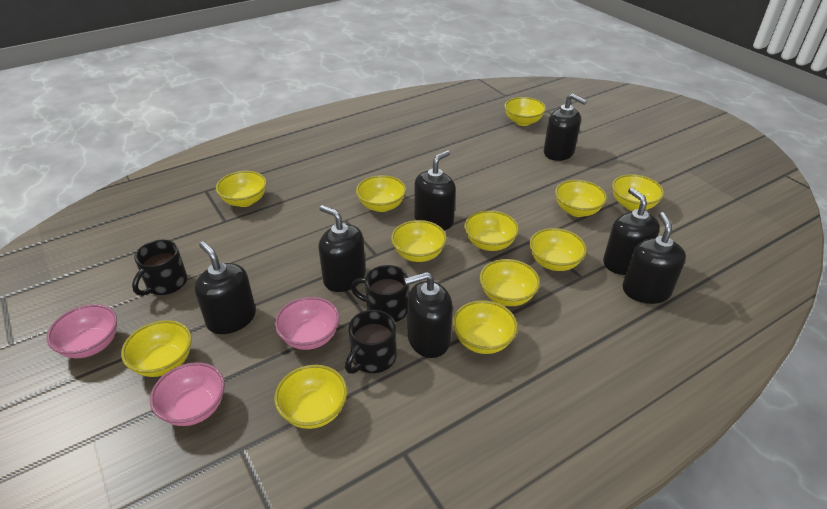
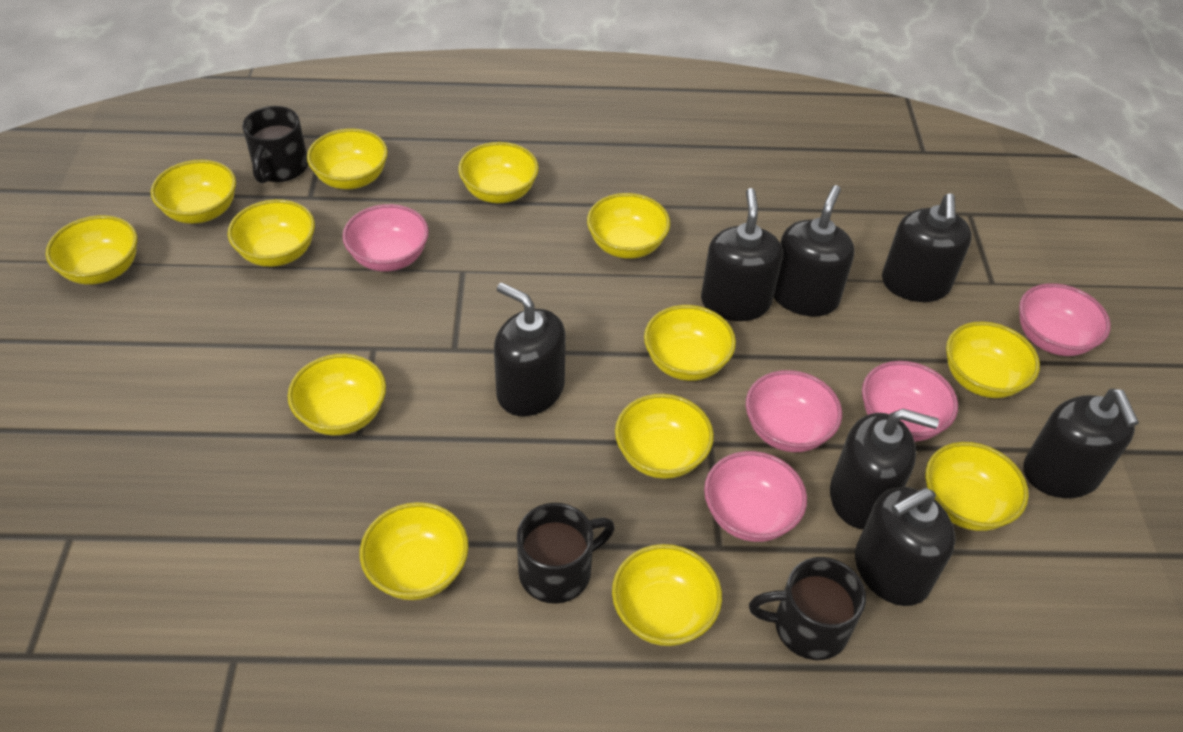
pink bowl: [47,304,117,358] [150,362,225,426] [275,297,340,350] = 3 -> [342,204,429,272] [704,451,807,542] [746,370,842,452] [862,361,958,442] [1019,283,1111,356] = 5
yellow bowl: [121,320,192,377] [216,171,267,207] [274,365,347,429] [356,175,406,212] [391,220,447,262] [453,300,518,354] [464,210,519,251] [480,259,540,306] [504,97,546,126] [529,228,587,271] [555,180,607,217] [612,174,664,211] = 12 -> [46,215,137,285] [151,160,236,224] [228,199,315,267] [288,354,386,436] [307,128,388,189] [360,502,469,600] [458,142,539,203] [587,193,670,259] [612,544,722,646] [615,394,714,479] [644,305,736,381] [926,442,1029,531] [946,321,1040,398] = 13

